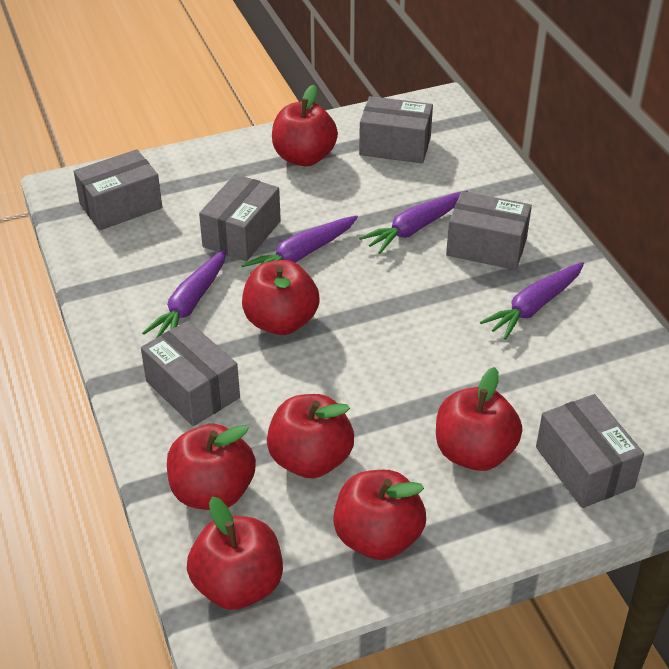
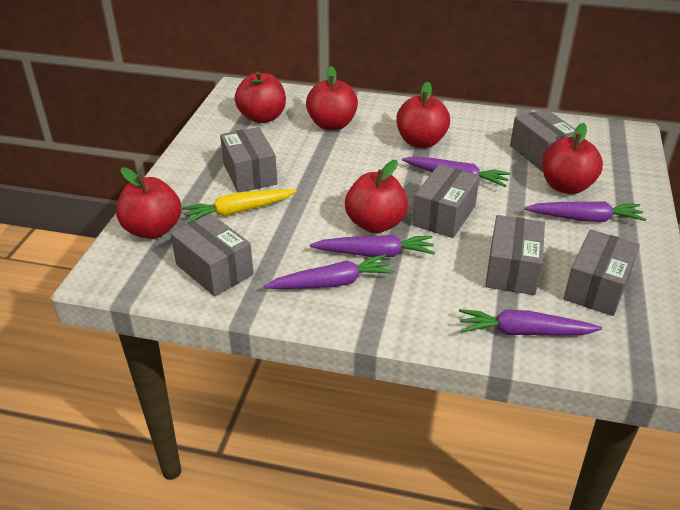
purple carrot: [142,248,226,338] [241,215,358,274] [359,190,468,254] [480,262,584,340] = 4 -> [264,254,394,289] [310,235,435,257] [402,156,511,187] [459,309,602,336] [524,201,646,222] = 5
red apple: [167,424,256,510] [187,497,283,610] [242,260,320,335] [267,394,354,478] [272,85,338,166] [333,470,426,560] [436,367,522,471] = 7 -> [116,167,181,239] [235,71,286,123] [306,66,358,130] [345,159,408,233] [396,82,450,148] [542,123,603,194] = 6
yellow carrot: none = 0 -> [182,189,297,223] = 1

